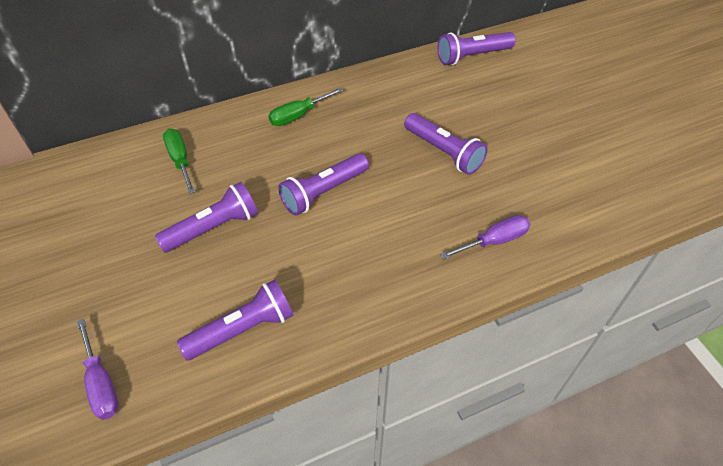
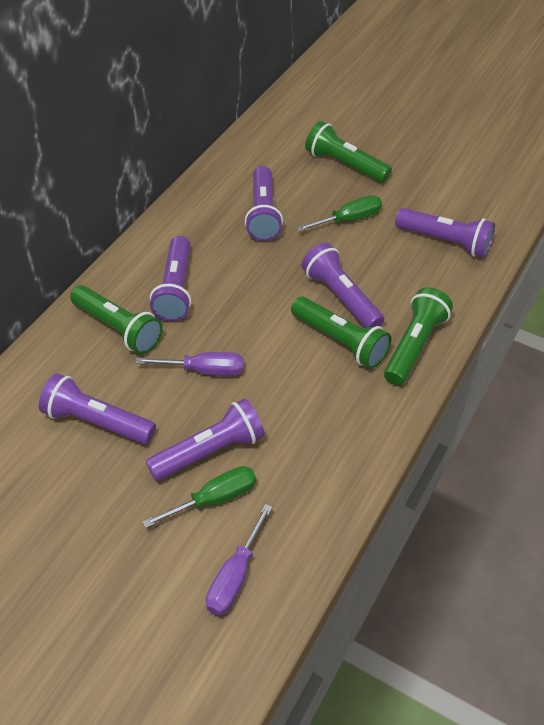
green flashlight: none = 0 -> [70,285,163,354] [291,297,391,369] [305,121,392,183] [384,287,453,385] = 4
purple flashlight: [155,182,258,252] [177,279,294,360] [278,153,369,216] [404,113,488,175] [438,32,516,65] = 5 -> [39,373,156,444] [146,398,265,481] [150,236,191,321] [245,166,283,241] [302,243,384,328] [395,208,495,258] = 6

